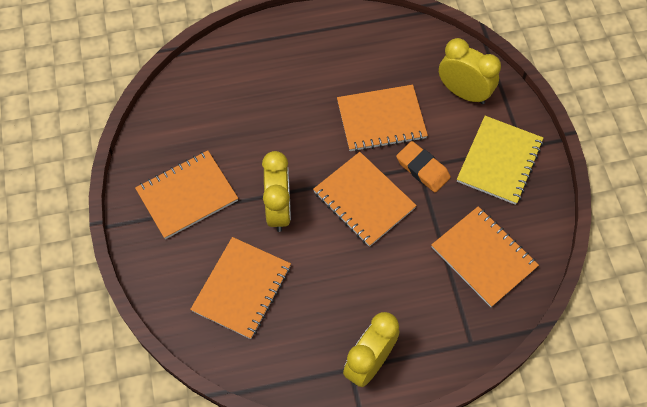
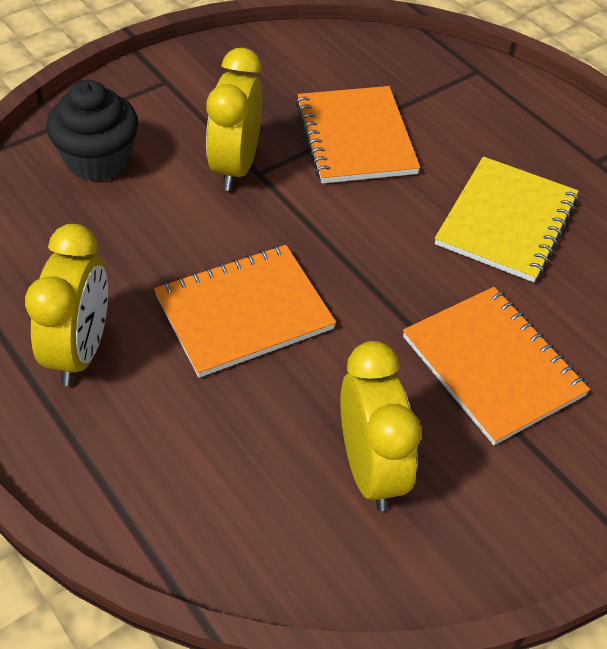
black cupcake: none = 0 -> [46,80,138,181] = 1
orange eraser: [396,141,451,192] = 1 -> none = 0
orange notebook: [135,150,238,239] [190,237,291,339] [313,152,417,247] [337,85,428,152] [431,206,539,307] = 5 -> [154,245,336,378] [296,86,420,184] [403,287,590,445] = 3

